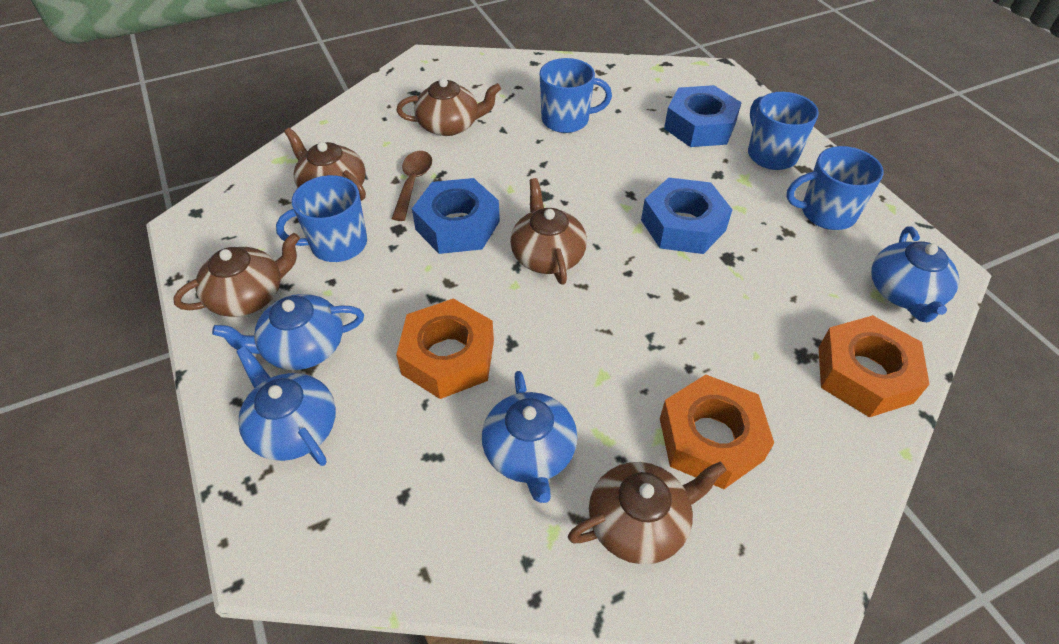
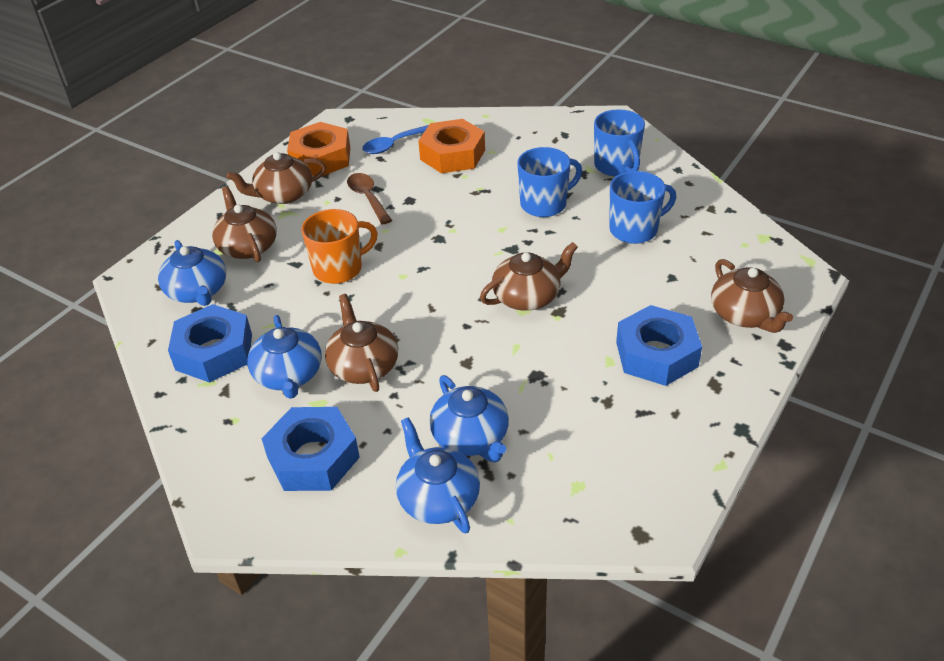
blue mug: [276,175,367,262] [540,58,612,133] [748,92,819,170] [786,146,883,230] = 4 -> [517,147,582,217] [594,109,645,176] [609,171,676,244] = 3
blue spoon: none = 0 -> [362,125,429,154] = 1
orange mug: none = 0 -> [302,209,378,284] = 1
orange nut: [396,298,494,399] [660,375,774,489] [819,315,929,417] = 3 -> [287,122,350,176] [418,119,485,173] = 2

